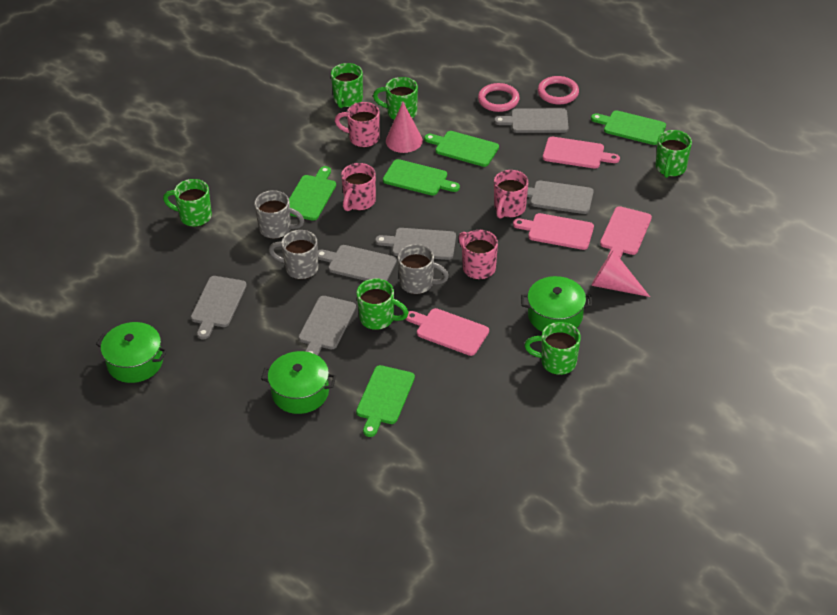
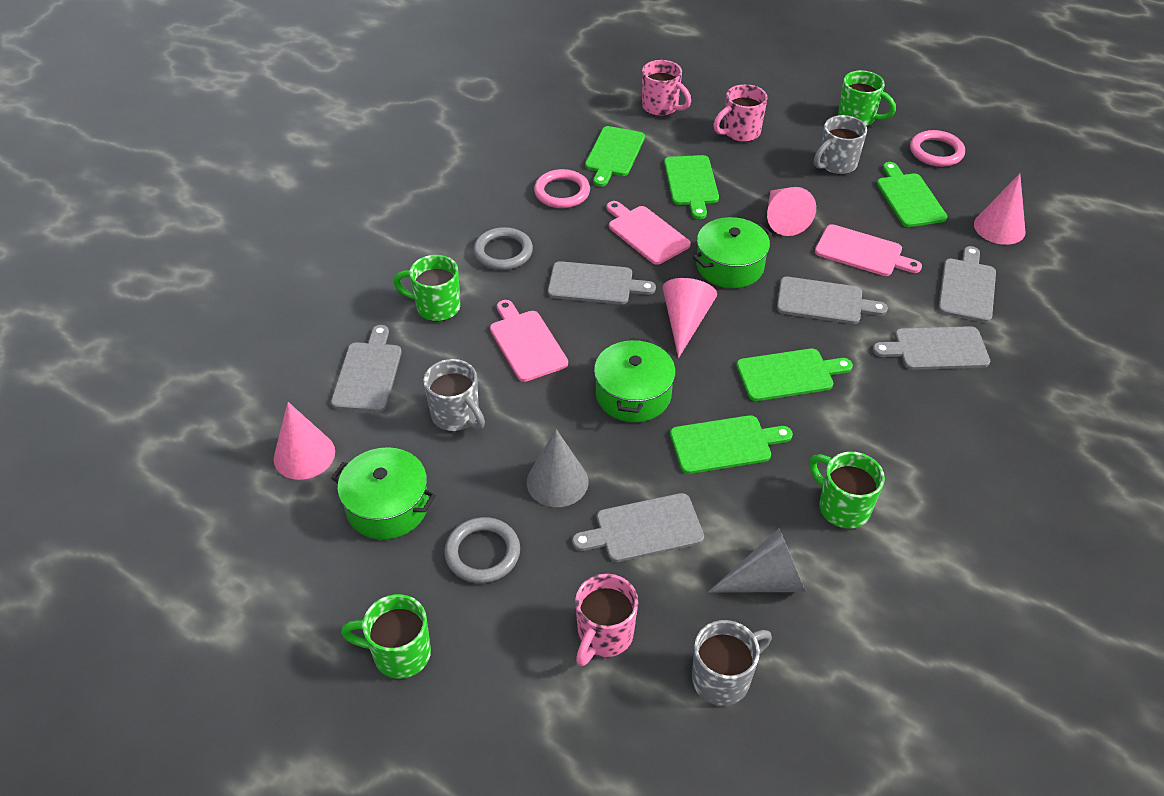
green mug: [163,179,212,227] [331,63,363,108] [356,279,409,330] [373,77,418,120] [524,322,581,375] [656,130,692,178] = 6 -> [341,594,431,679] [394,255,460,321] [809,452,885,529] [838,71,896,126] = 4
grey cone: none = 0 -> [527,429,589,507] [708,528,806,593] = 2
grey ring: none = 0 -> [444,517,520,583] [473,227,533,270] = 2
pink cone: [386,102,423,153] [591,250,650,297] = 2 -> [274,402,335,480] [663,278,717,358] [767,187,816,236] [974,173,1026,245] = 4
pink cutting board: [406,308,489,356] [513,213,594,250] [543,137,620,169] [600,206,652,259] = 4 -> [490,300,568,382] [607,201,691,265] [815,224,922,276] = 3
pink mug: [335,102,380,147] [341,163,376,211] [459,230,498,279] [494,170,529,219] = 4 -> [575,574,638,666] [642,60,691,116] [713,84,768,142] = 3

